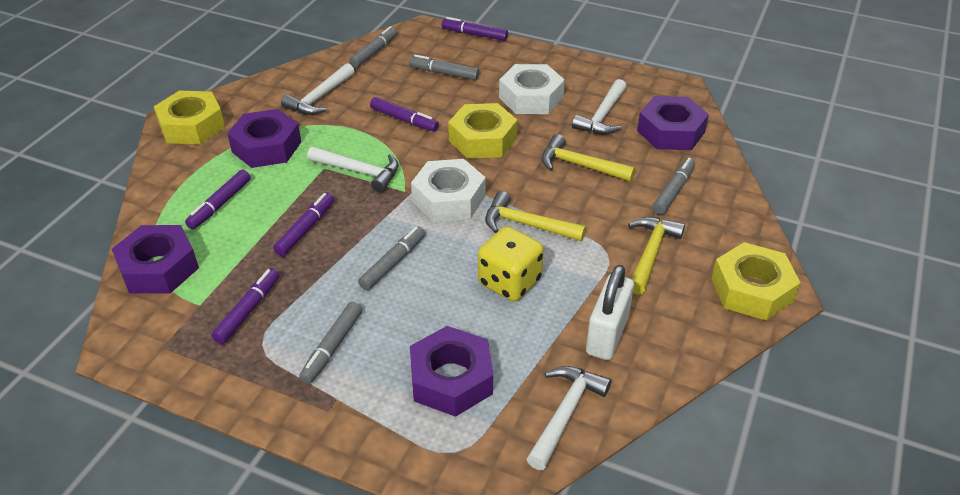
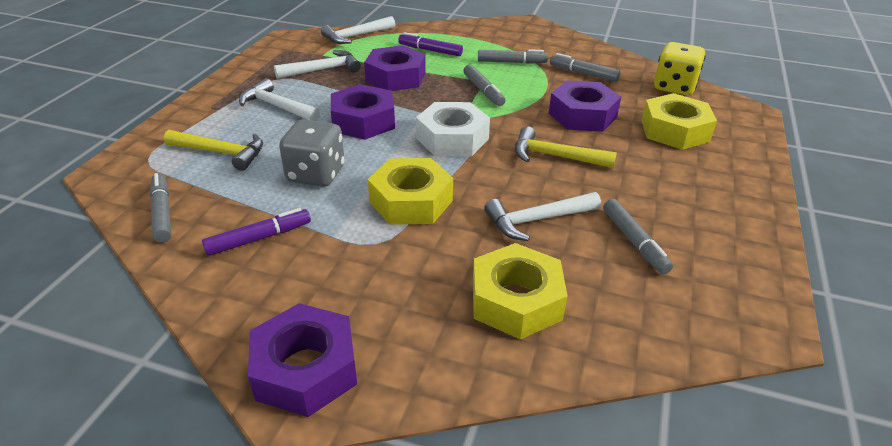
grey dice: none = 0 -> [279,119,344,187] = 1
purple marker: [185,170,251,229] [211,268,279,344] [273,193,334,256] [370,97,439,131] [441,17,508,41] = 5 -> [202,208,311,256] [398,32,463,56] = 2
white nut: [411,159,486,222] [499,64,565,114] = 2 -> [416,102,490,156] = 1
white padlock: [586,265,634,360] = 1 -> none = 0
yellow hammer: [485,191,586,241] [542,134,635,182] [628,217,685,295] = 3 -> [164,130,263,171] [515,126,617,168] = 2

